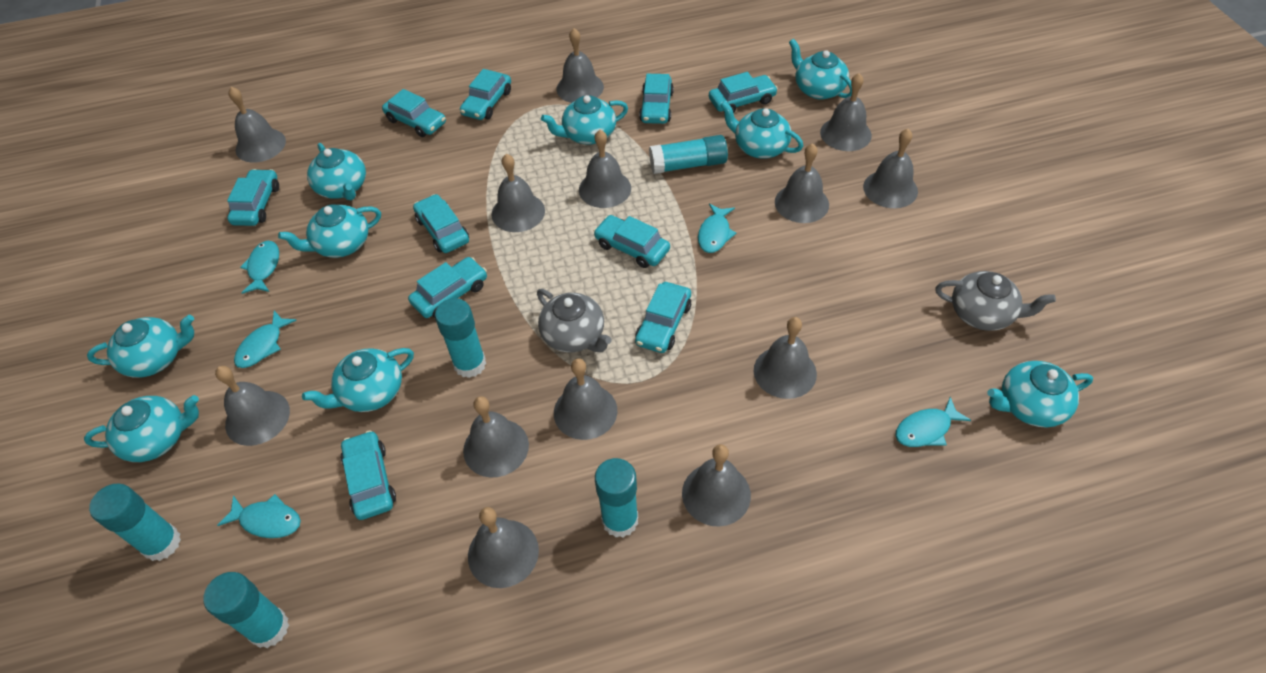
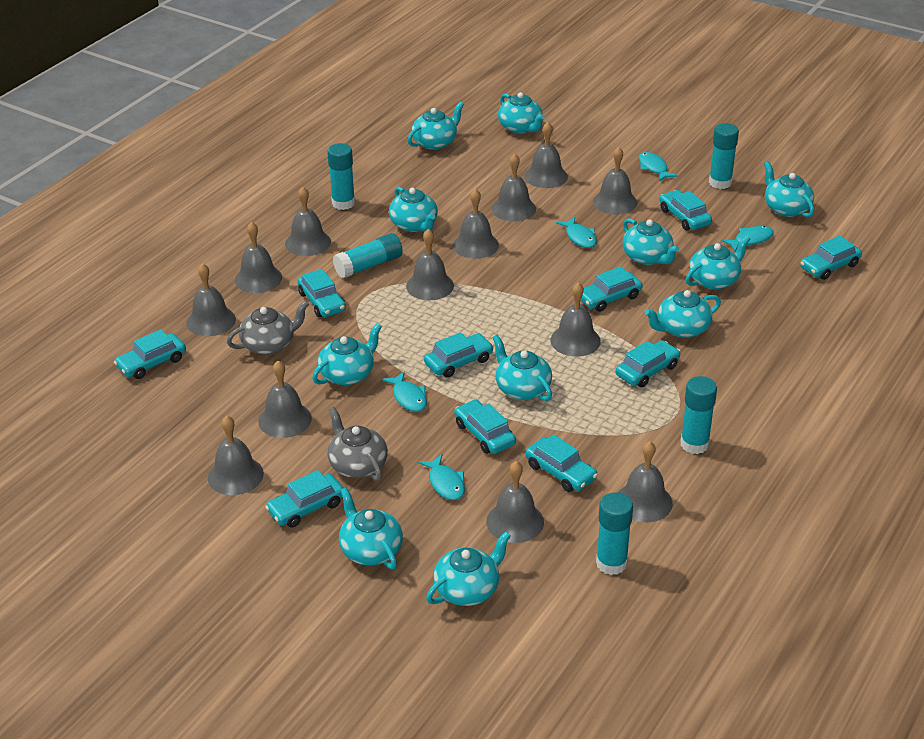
turquoise teapot: [84,395,199,462] [87,315,194,377] [278,204,381,258] [302,348,414,412] [307,143,366,200] [541,95,628,145] [720,101,803,159] [789,39,852,99] [987,361,1093,428] = 9 -> [312,323,382,385] [339,487,403,569] [389,187,438,232] [407,102,464,150] [426,531,511,606] [492,335,552,401] [498,92,545,134] [622,218,679,265] [645,290,721,338] [686,235,750,290] [764,161,814,217] = 11

